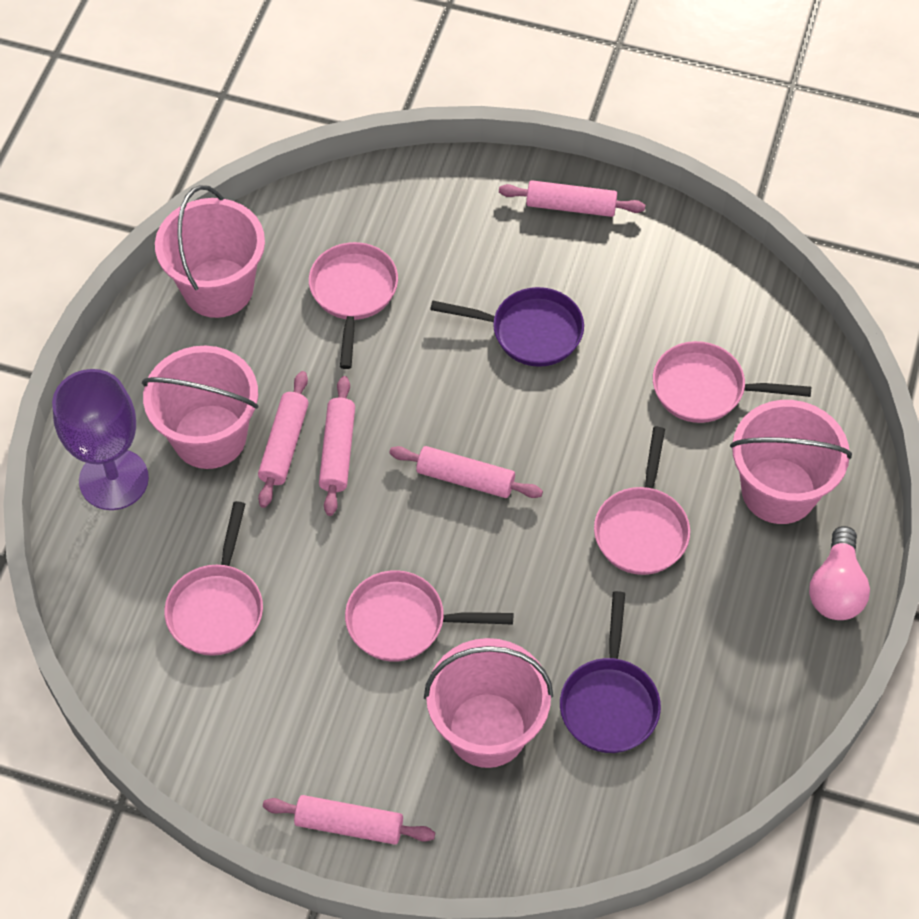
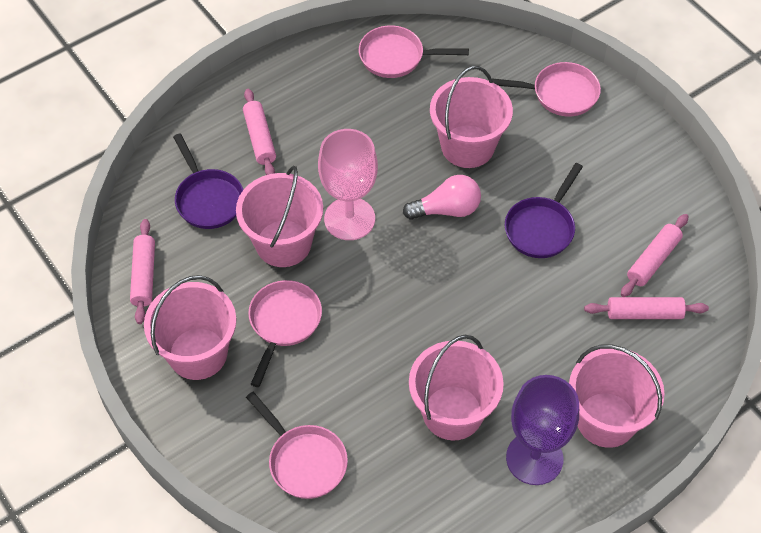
pink bucket: [142,346,258,469] [155,185,265,318] [424,638,553,768] [730,400,852,524] = 4 -> [144,275,236,380] [236,166,323,267] [409,335,504,440] [430,66,513,168] [569,344,665,448] = 5
pink goblet: none = 0 -> [318,129,378,240] = 1
pink pan: [164,501,263,656] [309,242,398,369] [345,570,513,662] [594,427,690,575] [653,341,811,423] = 5 -> [246,392,348,499] [248,280,322,387] [359,25,469,78] [488,62,601,117] = 4
pink rolling pin: [258,371,309,508] [263,795,435,845] [319,376,355,516] [389,446,543,498] [499,180,645,217] = 5 -> [130,219,155,324] [243,89,276,175] [584,297,709,319] [621,214,689,297] = 4

